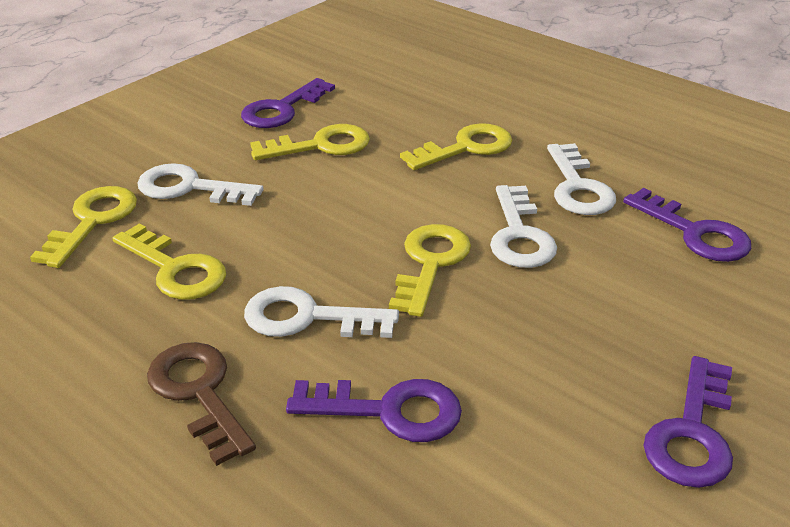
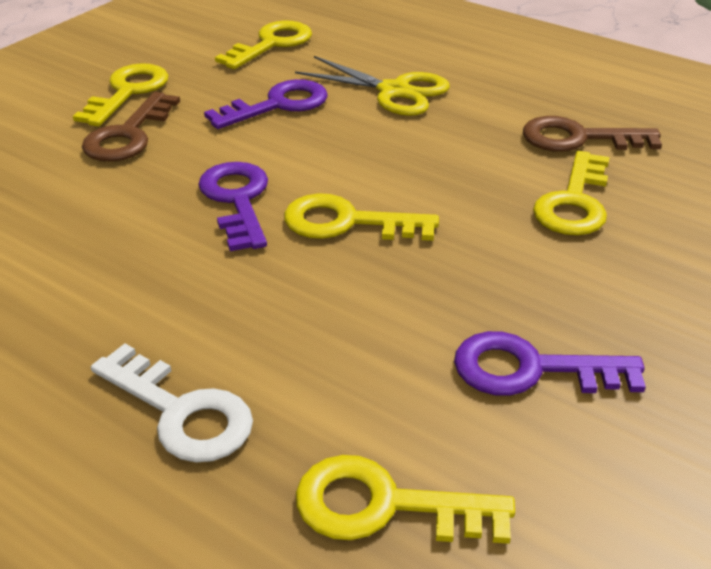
brown key: [147,342,256,466] = 1 -> [82,92,180,162] [523,116,662,151] = 2
purple key: [241,78,335,128] [286,379,462,442] [623,188,751,262] [643,356,733,488] = 4 -> [198,162,268,251] [204,79,328,129] [454,331,646,396] = 3
white key: [137,163,263,206] [244,286,399,338] [490,185,557,268] [547,143,616,215] = 4 -> [91,343,253,462] = 1
yellow scissors: none = 0 -> [295,56,450,116] = 1

